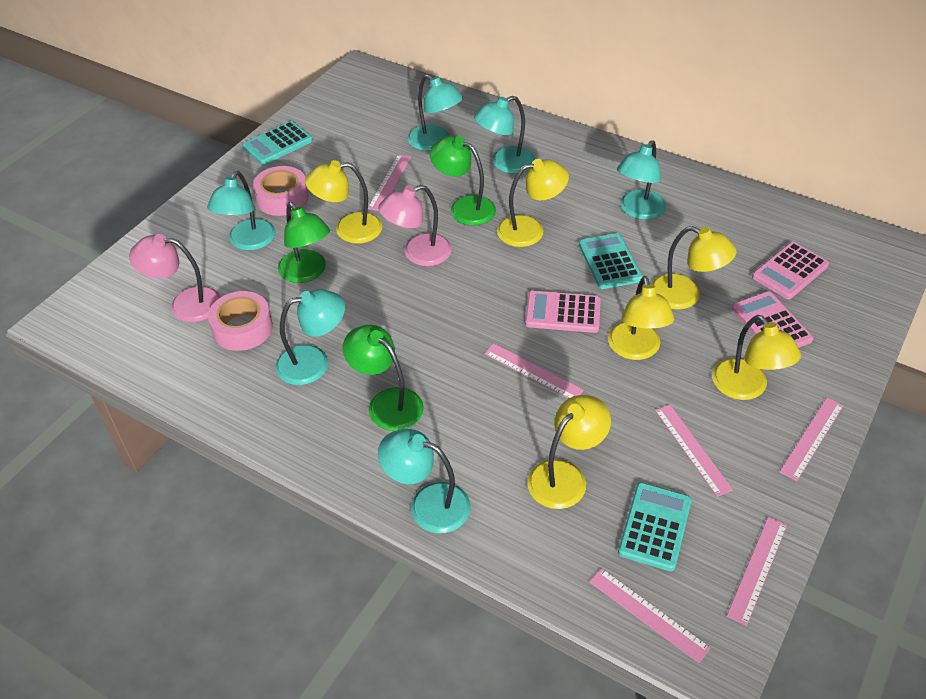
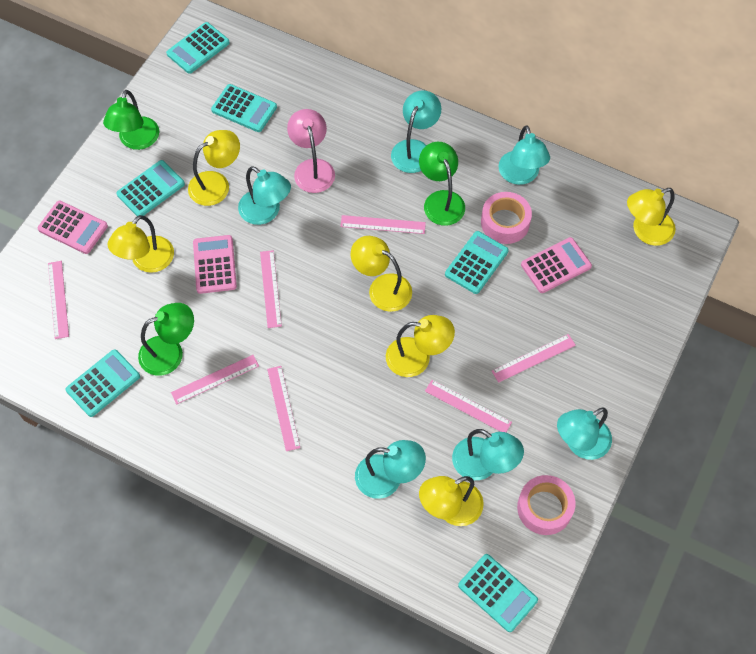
pink lamp: [129,234,221,322] [378,185,452,266] = 2 -> [287,109,335,193] = 1
pink ruler: [368,154,411,211] [484,343,584,398] [589,568,711,663] [655,404,733,497] [727,517,787,626] [779,398,844,481] = 6 -> [48,261,69,339] [171,355,259,404] [260,250,282,328] [267,366,300,451] [340,215,426,234] [425,380,512,432] [492,334,576,383] = 7
turquoise calculator: [242,121,313,165] [579,233,643,289] [618,483,692,571] = 3 -> [66,349,140,417] [116,160,185,216] [166,22,230,74] [211,84,277,132] [445,231,509,294] [458,554,538,632] = 6

